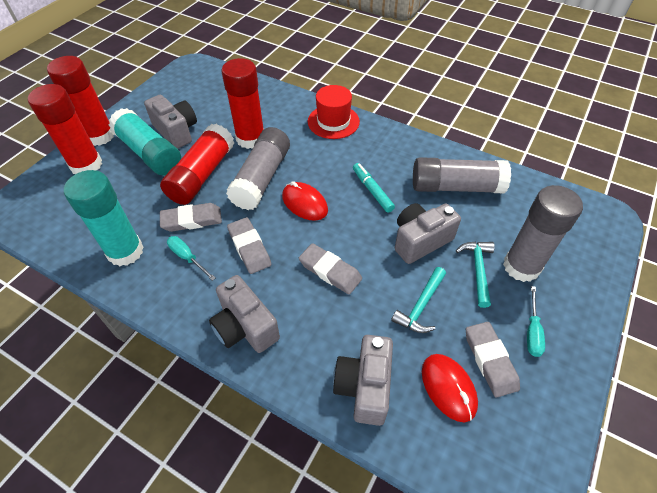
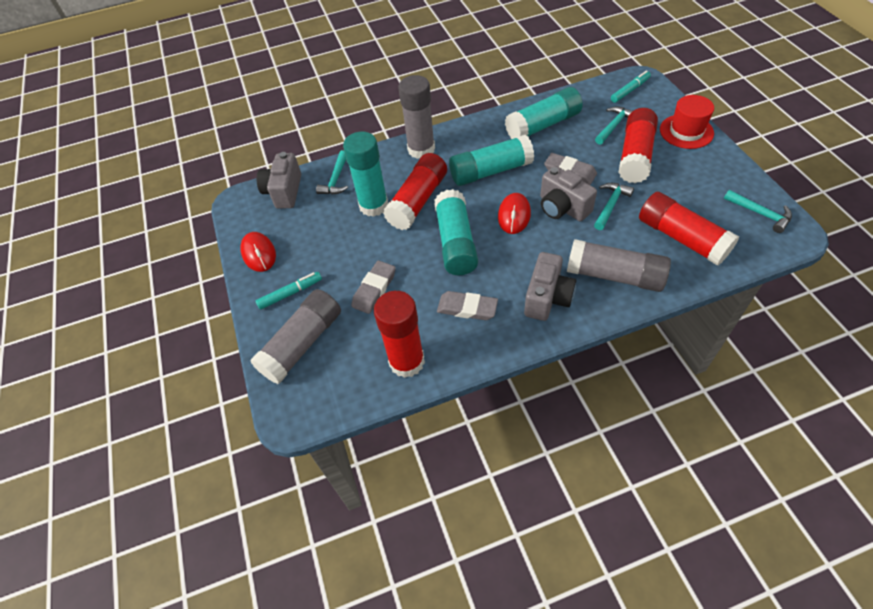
grey camera: [144,95,197,149] [209,275,280,353] [333,335,393,426] [395,203,461,264] = 4 -> [257,152,301,209] [524,252,576,321] [540,166,597,221] = 3
grey eraser: [160,203,222,232] [227,217,272,274] [299,243,362,295] [466,322,520,398] = 4 -> [351,261,396,314] [437,291,498,320] [544,153,597,185] = 3
turquoise glue stick: [64,170,144,266] [108,108,181,176] = 2 -> [343,132,388,217] [434,189,478,275] [449,135,534,186] [505,87,583,139] = 4
turquoise hammer: [391,267,446,333] [456,242,495,308] = 2 -> [316,150,348,195] [594,183,634,230] [595,107,632,145] [724,190,792,233] = 4
turquoise marker: [353,163,395,213] = 1 -> [256,272,322,310] [611,71,651,103] = 2
turquoise screwdriver: [167,236,215,281] [527,286,545,357] = 2 -> none = 0

